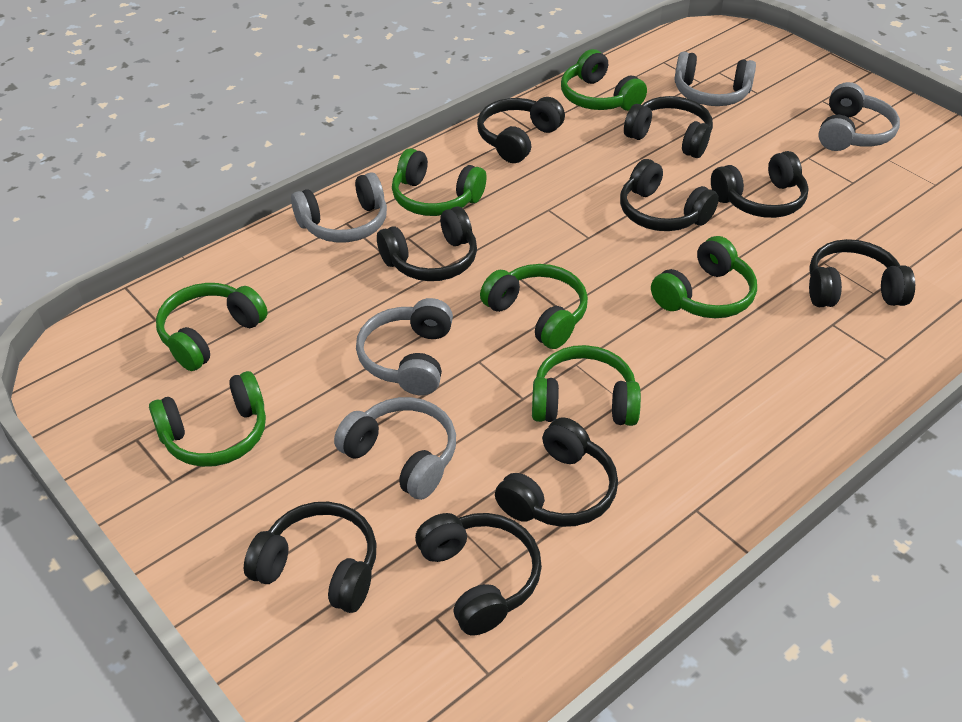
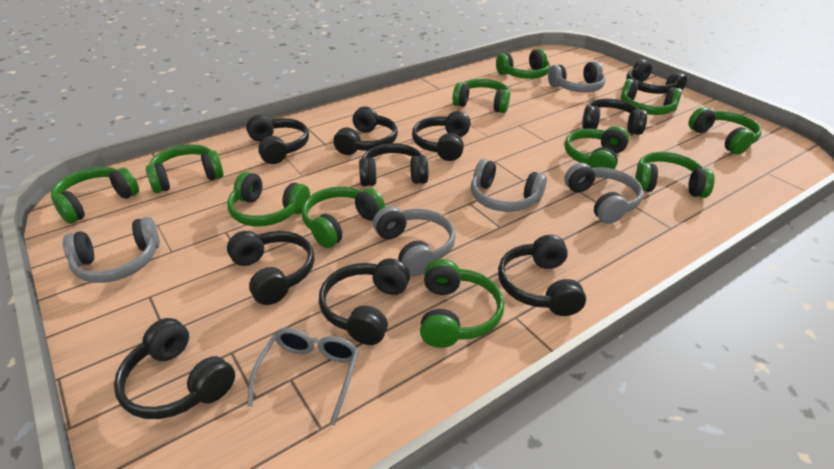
black headphones: [244,502,377,613] [377,206,477,281] [415,513,542,635] [477,97,565,163] [495,417,618,527] [620,159,719,231] [624,96,713,158] [711,151,809,218] [809,239,915,307] = 9 -> [114,318,235,419] [227,231,314,305] [246,115,309,164] [319,258,410,345] [333,106,398,155] [359,143,428,186] [412,111,471,161] [498,235,586,316] [582,98,647,135] [626,59,687,94] = 10
green headphones: [149,371,266,467] [156,283,268,371] [392,148,486,216] [480,264,588,349] [532,345,641,426] [561,49,647,111] [651,236,757,318] = 7 -> [51,167,139,224] [146,144,224,193] [227,172,310,226] [302,187,385,248] [420,259,504,348] [453,79,510,113] [496,49,550,79] [565,126,630,169] [621,79,682,115] [635,152,715,198] [688,107,762,155] = 11
grey glasses: none = 0 -> [247,328,359,425] = 1

